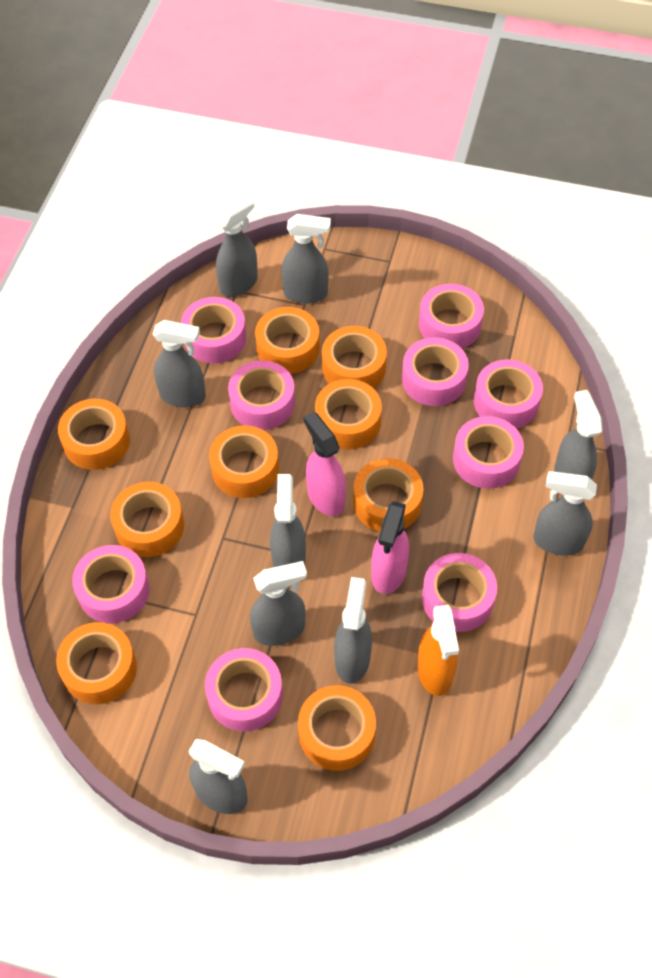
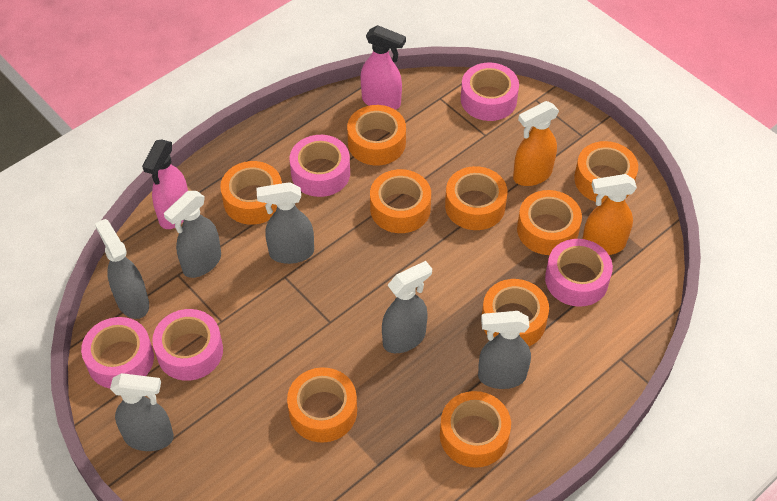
grey spray bottle: [153,320,206,407] [189,739,248,814] [215,195,258,297] [250,561,307,646] [270,474,306,567] [281,214,331,304] [334,577,372,684] [533,471,597,555] [554,390,603,480] = 9 -> [95,219,149,319] [110,373,174,451] [164,191,221,278] [256,182,314,264] [382,261,432,353] [478,311,531,389] = 6
orange spray bottle: [417,605,459,696] = 1 -> [513,101,559,186] [582,174,637,255] = 2
pink tape: [72,545,150,623] [181,297,247,363] [205,648,283,732] [228,360,295,430] [402,337,469,406] [419,284,484,348] [422,553,497,632] [453,416,524,489] [474,360,543,428] = 9 -> [81,317,154,388] [152,309,223,381] [290,135,350,197] [461,63,519,121] [545,239,613,307] = 5

